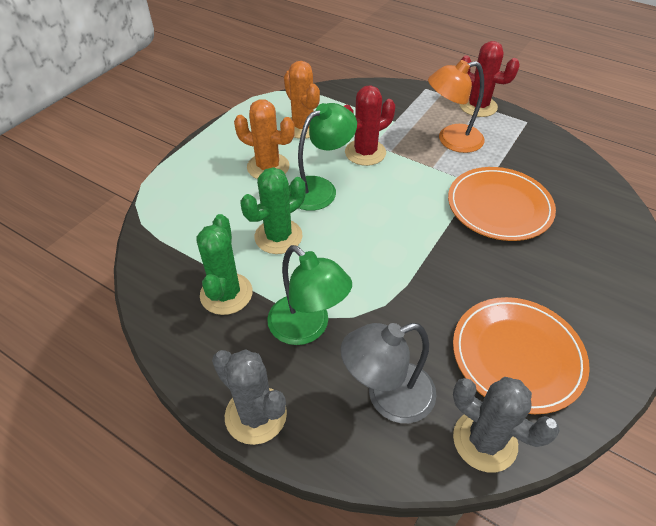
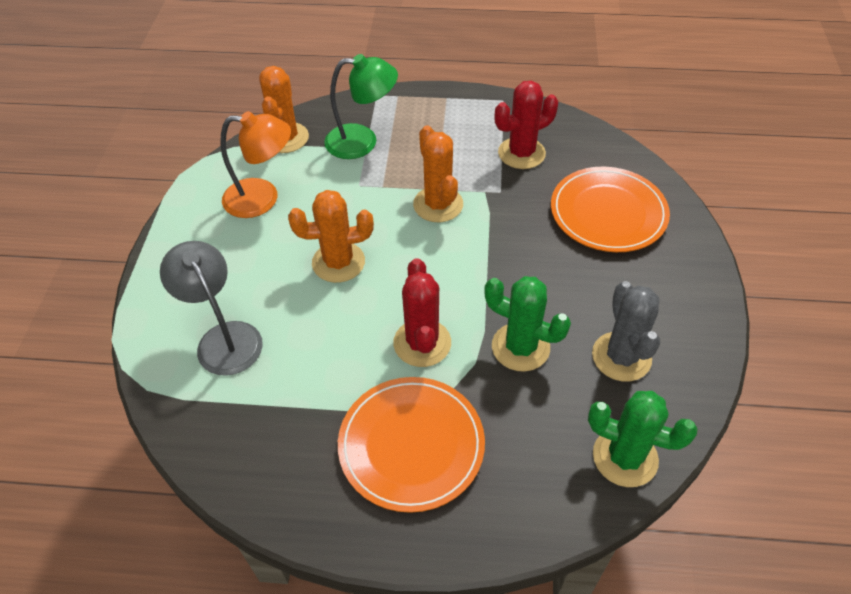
green lamp: [267,245,352,345] [289,103,357,211] = 2 -> [324,54,398,159] = 1
grey cactus: [212,349,287,445] [453,377,560,472] = 2 -> [592,281,660,381] = 1
orange cactus: [234,99,295,179] [284,61,320,139] = 2 -> [259,66,309,153] [288,190,374,283] [413,125,463,222] = 3

